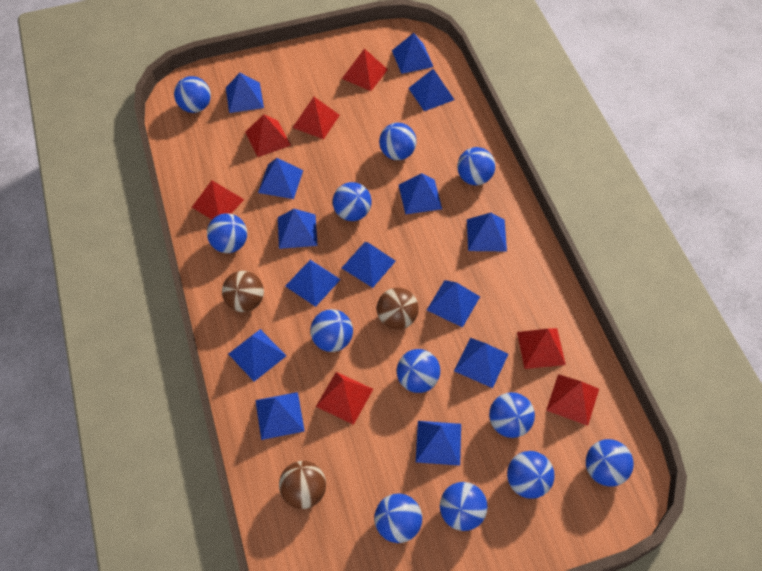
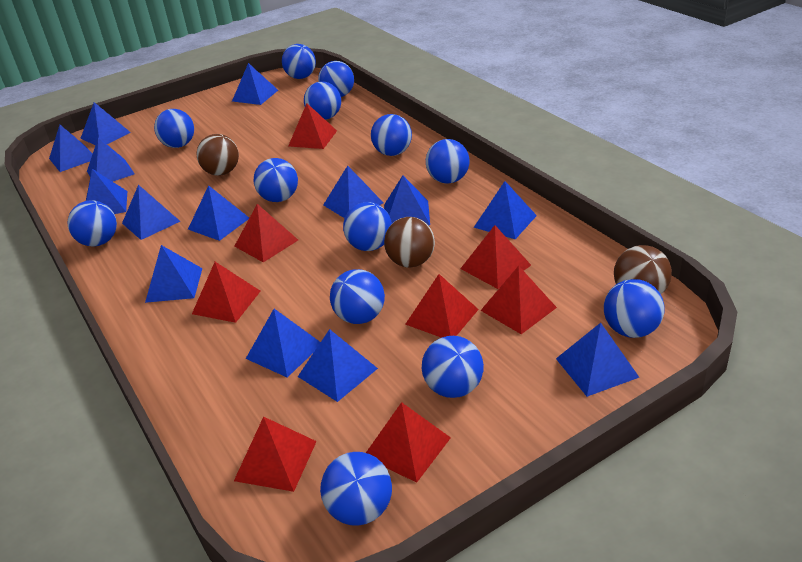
blue ball: [174,76,211,113] [207,213,247,253] [310,309,353,352] [333,182,371,221] [374,493,422,543] [379,123,417,160] [397,349,440,393] [440,482,487,531] [457,147,495,185] [489,392,535,438] [507,451,555,499] [586,439,634,487] = 12 -> [68,200,117,246] [154,109,194,148] [254,158,298,202] [282,44,316,79] [304,82,341,120] [318,61,354,97] [320,452,392,526] [330,269,385,324] [343,202,392,251] [371,114,412,156] [422,336,484,398] [426,139,469,184] [604,279,665,338] = 13
red pyramid: [192,180,244,219] [245,114,291,157] [292,97,340,139] [316,372,373,425] [342,48,388,91] [517,328,566,369] [546,374,599,426] = 7 -> [192,262,260,323] [234,204,298,262] [234,416,317,492] [288,104,337,149] [366,402,451,483] [405,274,479,338] [460,225,531,289] [480,266,557,334] = 8

